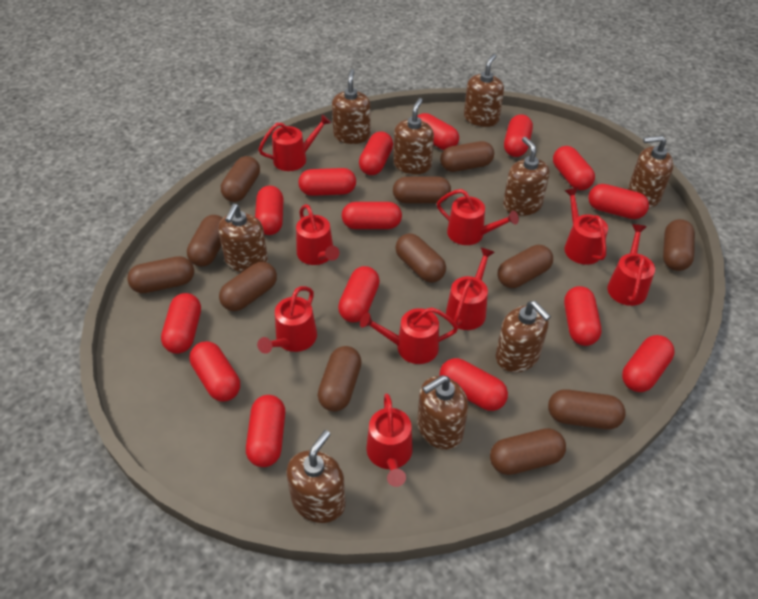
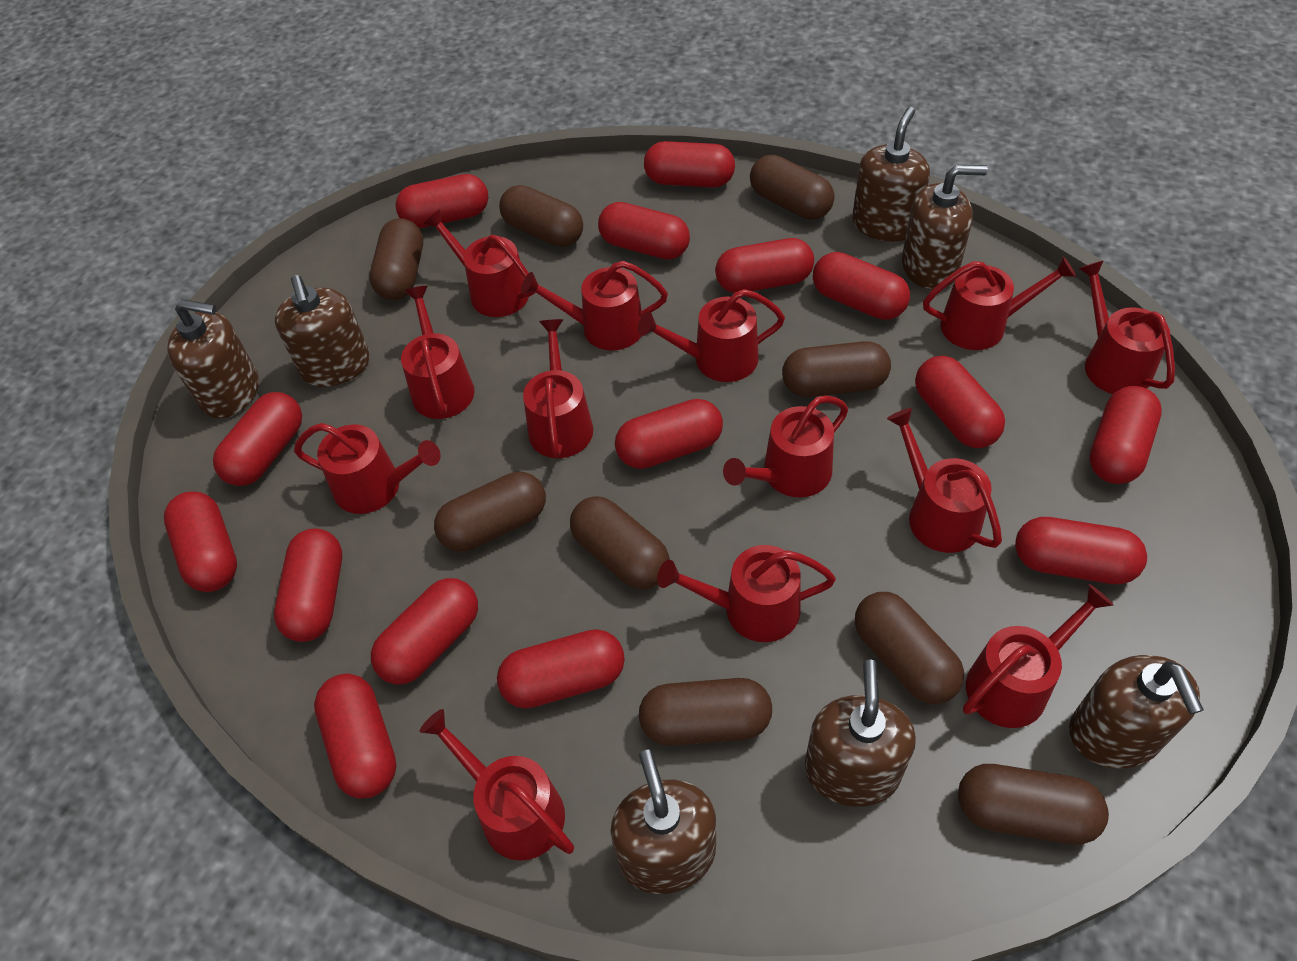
brown capsule: [127,256,194,293] [187,215,222,266] [219,262,277,311] [221,156,260,202] [317,346,362,412] [393,176,451,203] [395,233,446,283] [440,141,494,172] [490,428,566,475] [497,245,553,288] [548,389,626,429] [663,219,695,271] = 12 -> [370,218,423,300] [434,472,546,552] [499,185,583,247] [570,496,670,590] [639,678,772,746] [750,155,834,220] [782,341,891,397] [855,592,964,704] [958,764,1109,845] = 9
brown soap dispenser: [218,204,268,272] [286,430,346,523] [332,69,371,144] [393,98,434,174] [417,375,468,450] [464,54,504,127] [496,301,551,372] [503,137,550,216] [628,136,674,207] = 9 -> [167,299,259,418] [275,275,370,387] [610,750,716,894] [805,659,916,807] [852,107,930,242] [902,165,988,290] [1069,655,1204,768] = 7
red watering can: [257,286,317,354] [258,114,331,171] [296,204,339,265] [360,307,458,364] [366,393,413,487] [437,189,519,245] [446,248,495,330] [564,188,608,265] [607,224,655,306] = 9 -> [294,423,440,514] [401,286,474,419] [420,709,574,861] [423,209,536,317] [521,261,668,350] [523,319,593,458] [638,289,785,382] [657,545,836,642] [723,395,848,497] [887,408,1002,553] [923,256,1076,350] [963,584,1114,728] [1078,260,1175,394] = 13

